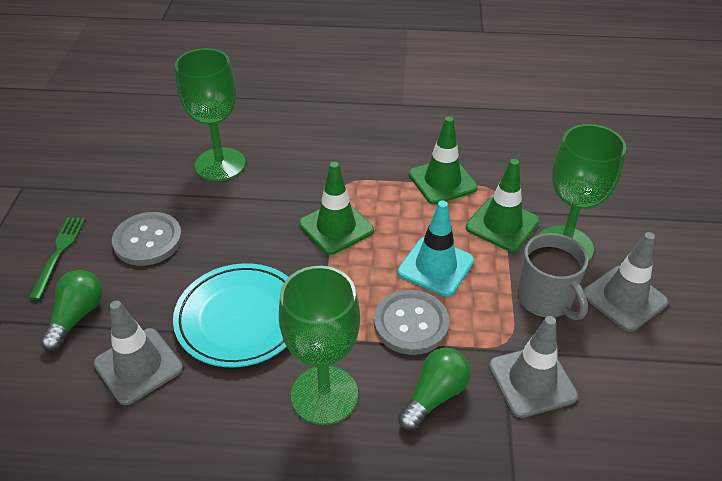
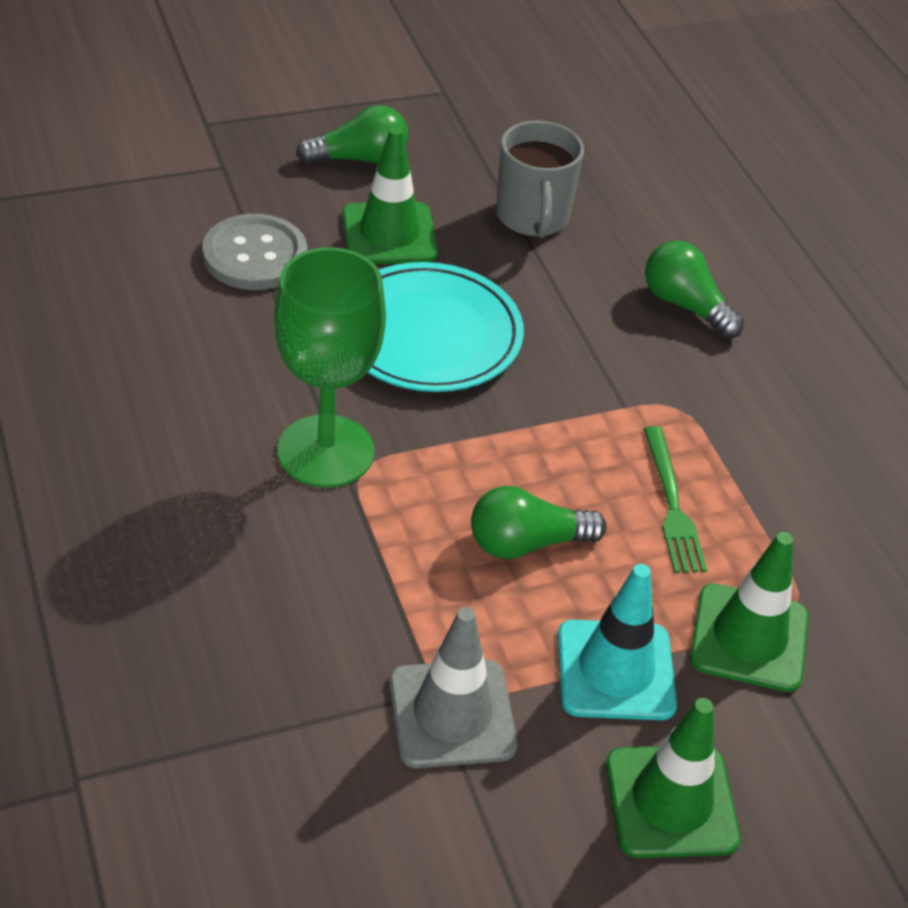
green goblet: [175,48,246,181] [279,266,360,425] [539,124,626,262] = 3 -> [274,247,386,488] = 1
green light bulb: [40,270,103,352] [398,348,471,431] = 2 -> [296,105,408,165] [471,486,607,559] [645,241,744,339] = 3
grey button: [112,212,182,266] [374,290,450,355] = 2 -> [202,214,307,290] = 1
grey traffic cone: [94,300,183,405] [489,316,578,418] [583,232,668,332] = 3 -> [389,607,518,768] = 1

